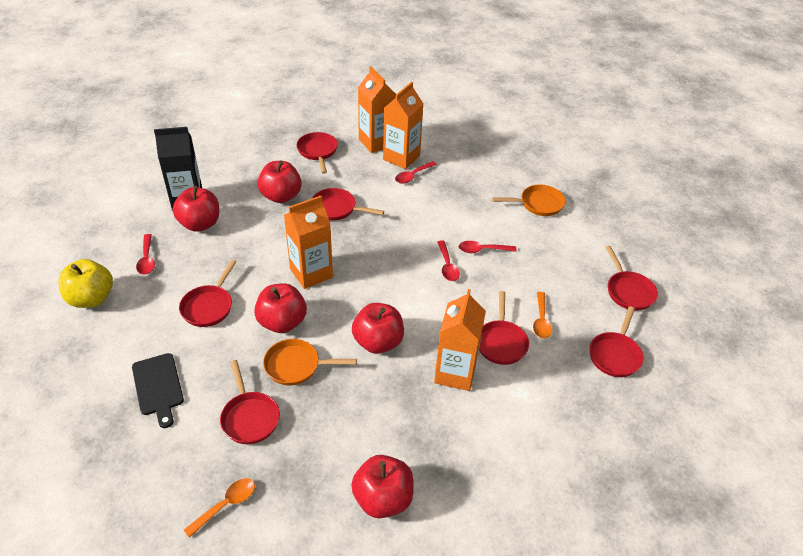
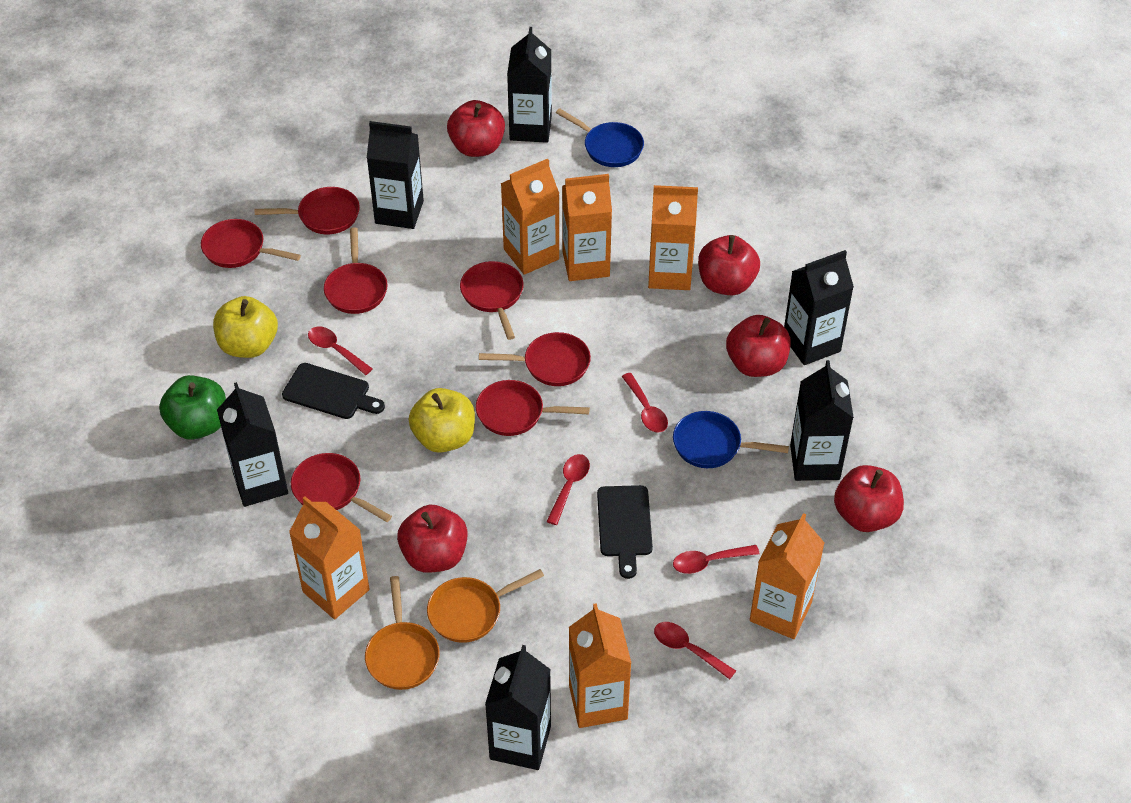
black carton: [154,127,202,211] = 1 -> [217,382,288,507] [367,121,424,229] [485,645,551,770] [507,27,552,143] [784,250,854,365] [790,360,854,481] = 6
black cutting board: [132,353,184,428] = 1 -> [282,363,385,419] [597,485,653,579] = 2
blue pan: none = 0 -> [556,108,644,167] [673,411,789,468] = 2
green apple: none = 0 -> [159,375,226,440] = 1
orange carton: [284,196,333,289] [358,67,396,153] [383,82,423,169] [434,289,486,391] = 4 -> [289,496,370,619] [501,159,559,275] [562,174,612,281] [569,603,631,728] [648,185,698,290] [750,513,825,639] = 6
orange spoon: [184,478,255,538] [533,292,552,338] = 2 -> none = 0
red spoon: [136,234,155,275] [395,161,437,184] [437,240,460,281] [459,241,517,253] = 4 -> [308,326,373,375] [546,454,590,525] [622,373,668,433] [654,622,736,679] [673,545,759,574] = 5
yellow apple: [59,259,113,308] = 1 -> [213,296,278,358] [408,388,475,453] = 2

